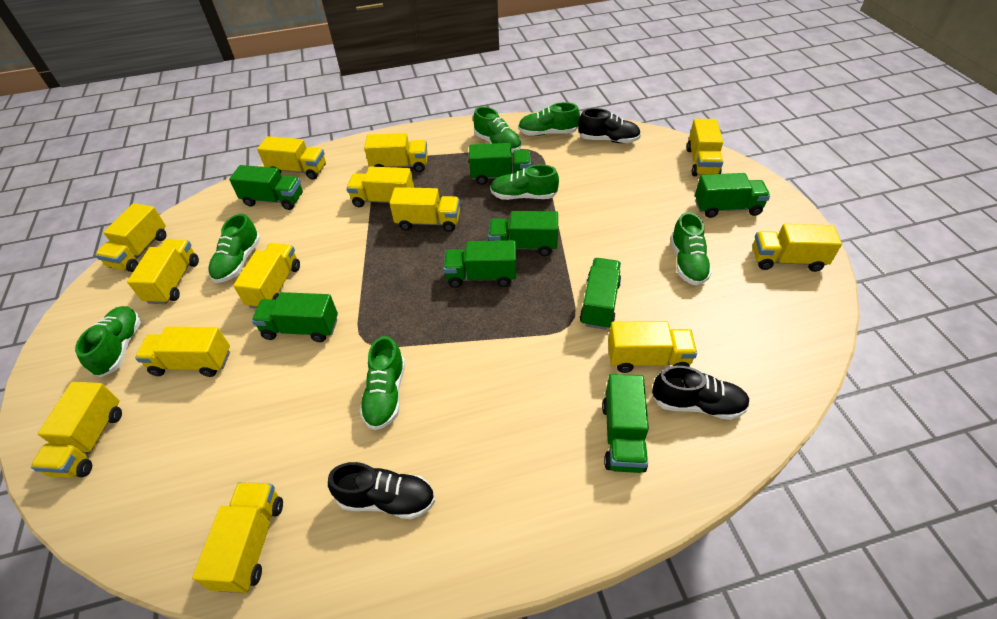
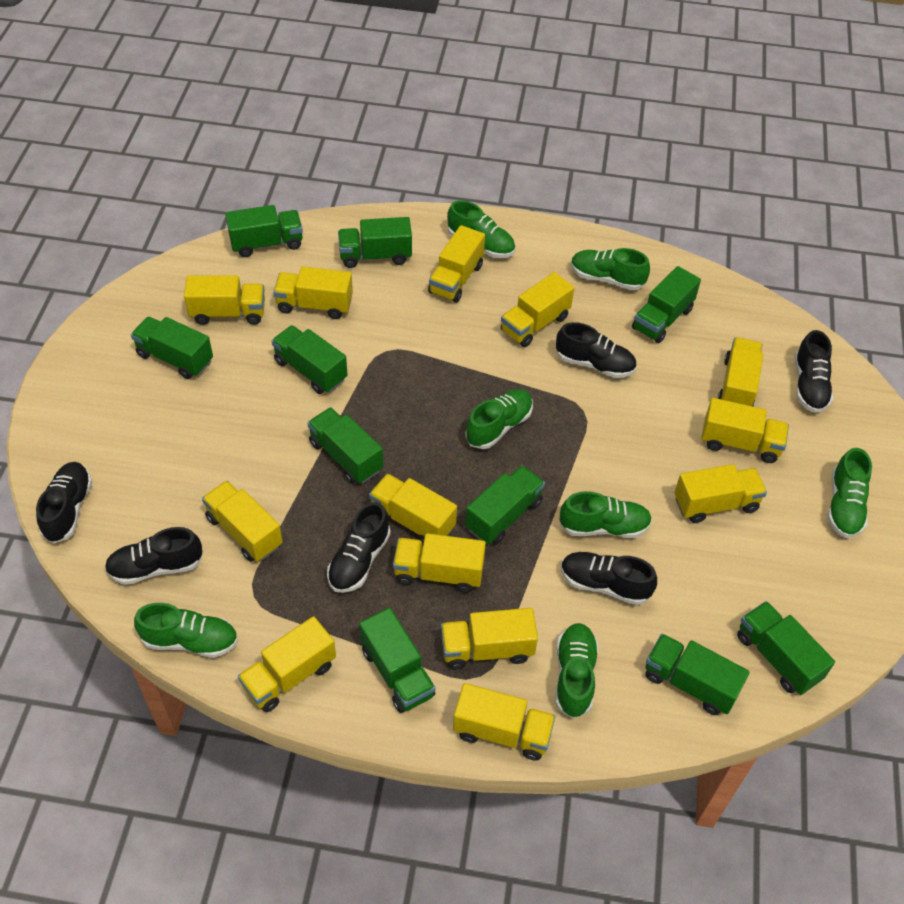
black shoe: [328,462,435,519] [578,108,641,143] [652,366,750,420] = 3 -> [36,462,92,543] [105,527,203,585] [327,502,391,593] [556,322,637,378] [561,552,657,605] [795,330,833,413] = 6
green truck: [229,165,303,210] [252,292,338,342] [443,240,516,288] [469,143,531,185] [488,211,558,256] [580,258,621,330] [602,374,649,473] [695,173,770,218] = 8 -> [131,317,213,379] [226,205,303,257] [272,325,347,394] [307,407,383,484] [338,217,412,268] [359,608,435,713] [465,465,545,545] [632,266,701,343] [645,634,749,715] [737,601,835,695] = 10

